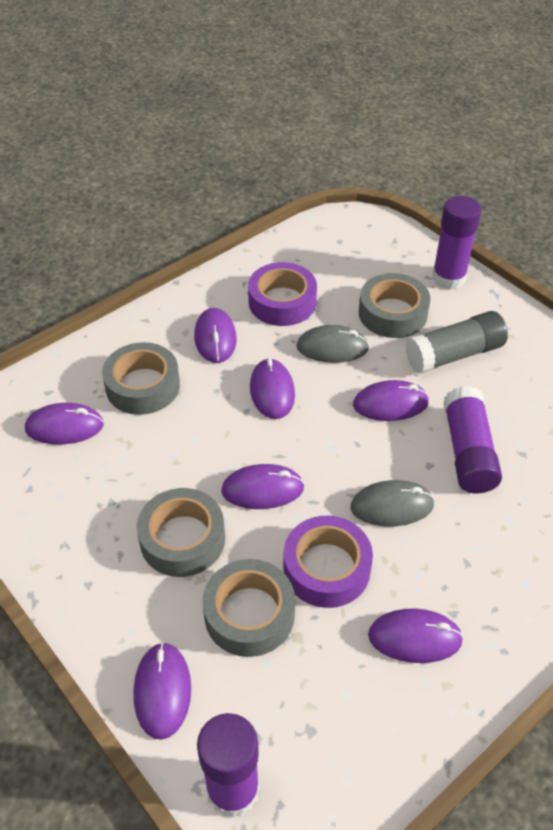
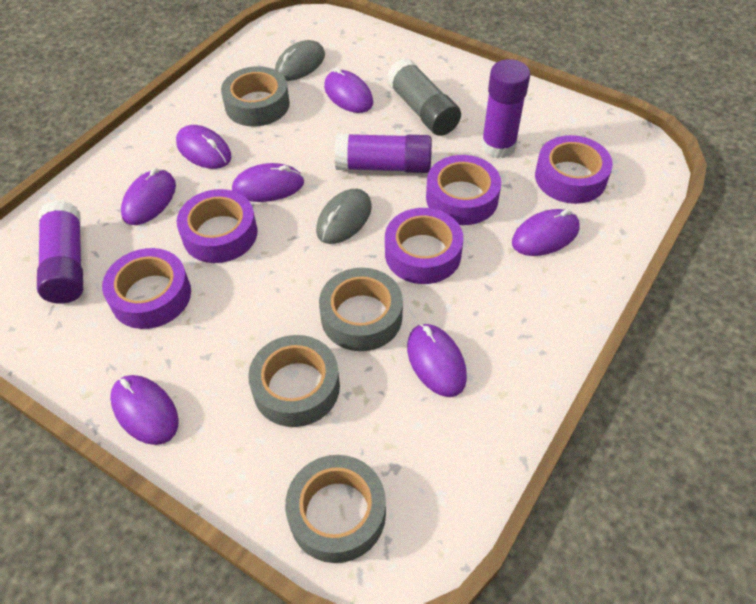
purple tape: [248,262,317,326] [283,516,373,608] = 2 -> [102,248,191,329] [177,189,257,263] [385,208,463,284] [426,155,501,225] [535,135,613,204] = 5

